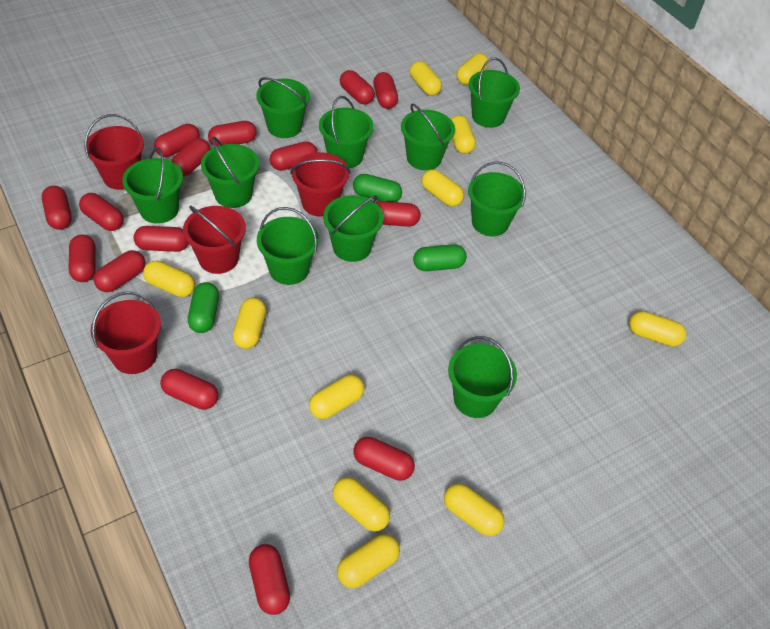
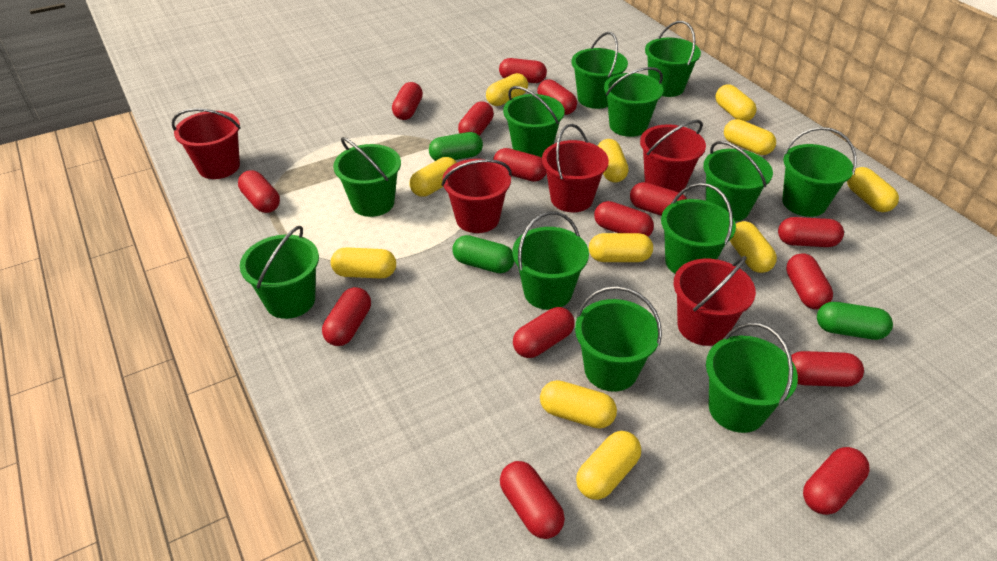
green bucket: [122,147,183,224] [201,137,259,208] [256,77,310,138] [257,207,319,285] [319,96,374,168] [323,195,384,262] [401,103,455,170] [448,336,517,418] [468,162,526,236] [469,58,520,128] = 10 -> [240,226,319,319] [333,137,401,217] [503,86,565,158] [513,211,589,310] [571,32,628,109] [575,286,662,392] [604,67,663,137] [645,21,701,97] [661,183,736,274] [703,141,773,222] [706,323,798,433] [782,127,857,217] = 12
red bucket: [85,114,144,190] [91,291,161,374] [183,206,246,274] [290,152,350,217] = 4 -> [172,108,241,179] [441,159,512,233] [542,124,609,212] [640,120,706,193] [674,256,756,346] = 5

